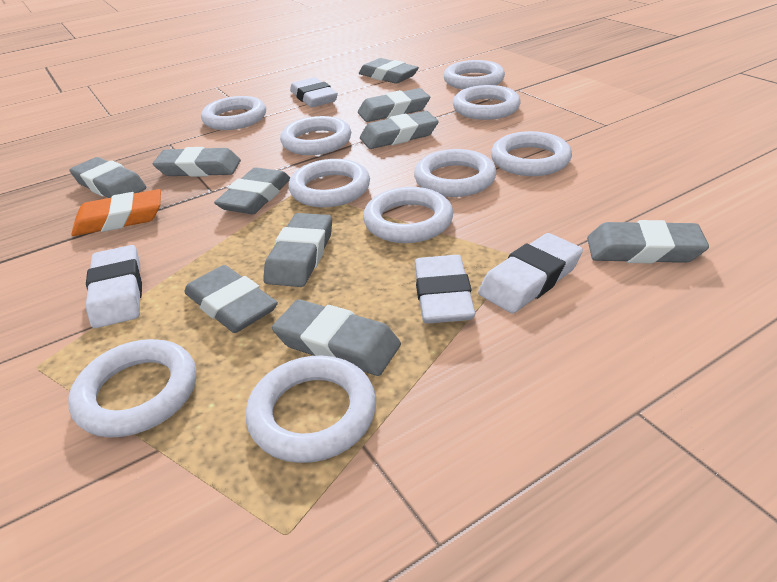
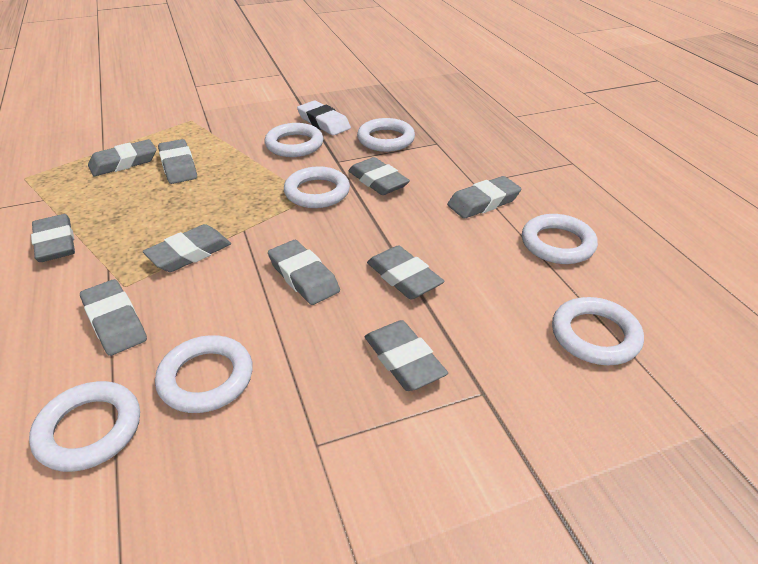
orange eraser: [71,189,161,236] = 1 -> none = 0
white eraser: [86,245,142,328] [290,77,338,108] [415,255,475,324] [478,233,583,313] = 4 -> [297,100,351,135] = 1
white ring: [68,339,196,438] [201,96,266,130] [246,356,376,463] [280,116,351,155] [289,159,370,207] [363,187,453,243] [414,149,497,197] [444,60,505,89] [453,85,521,120] [491,131,572,176] = 10 -> [29,381,140,472] [155,335,253,413] [265,123,323,157] [284,166,350,208] [357,118,415,152] [522,214,598,264] [552,297,644,365] = 7

